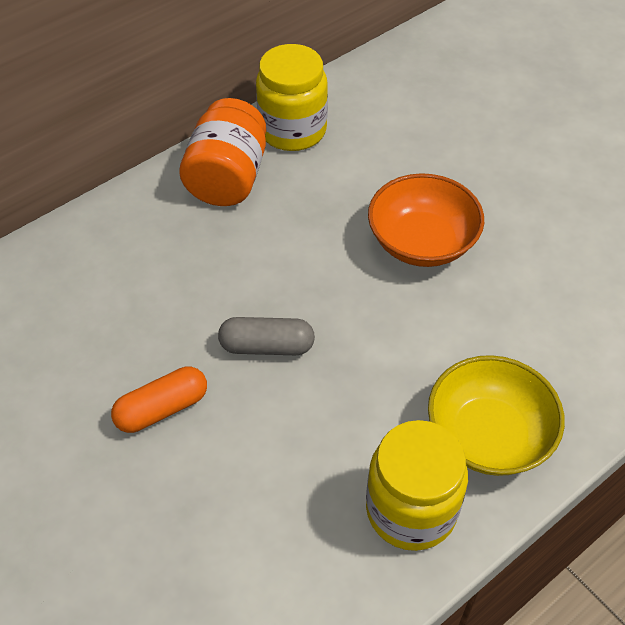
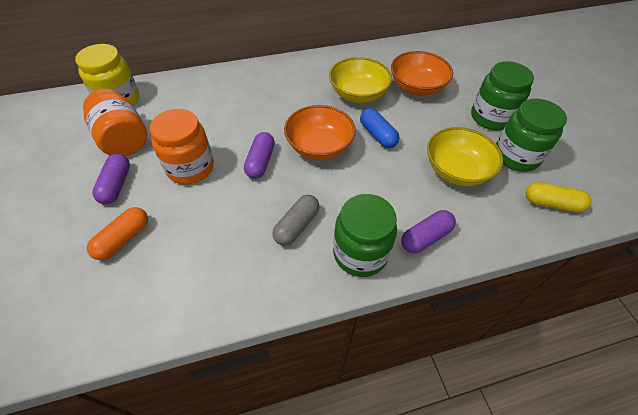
blue capsule: none = 0 -> [360,108,399,148] = 1
green jar: none = 0 -> [333,194,397,277] [471,61,534,130] [496,99,567,172] = 3
orange bowl: [368,173,484,267] = 1 -> [284,105,356,160] [391,51,453,96] = 2
orange jar: [179,98,266,206] = 1 -> [83,89,147,156] [150,109,214,185] = 2
purple capsule: none = 0 -> [92,154,130,204] [244,132,275,179] [401,210,456,253] = 3
yellow bowl: [428,355,565,476] = 1 -> [329,57,392,103] [427,127,503,186] = 2
yellow capsule: none = 0 -> [525,182,591,212] = 1
yellow jar: [256,44,328,151] [366,420,468,551] = 2 -> [75,44,139,106] = 1

